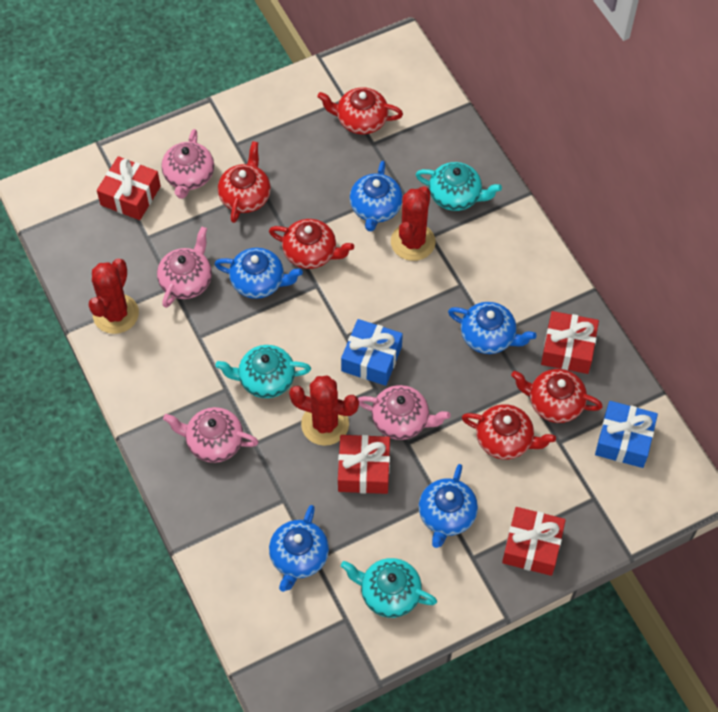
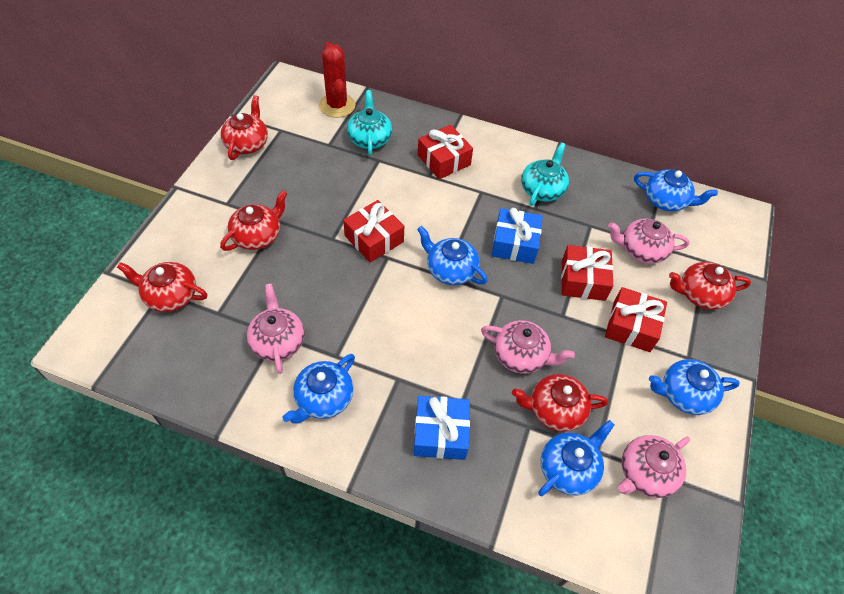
red cactus: [89,258,139,334] [289,375,359,446] [391,186,436,261] = 3 -> [319,42,355,118] = 1
turquoise teapot: [215,345,311,398] [341,558,437,618] [415,162,502,211] = 3 -> [347,90,392,155] [521,142,569,206] = 2

